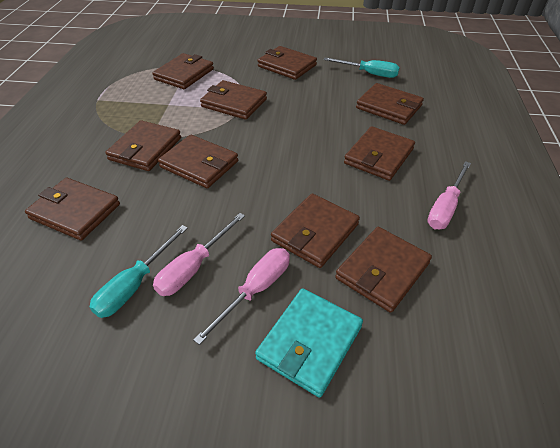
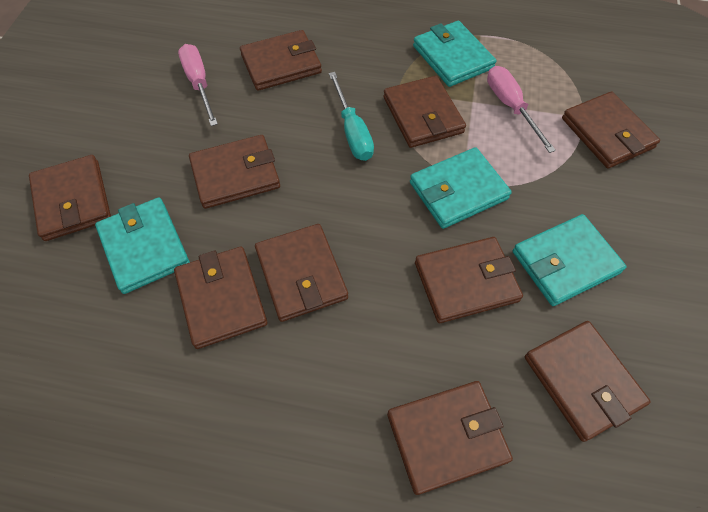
pink screwdriver: [153,213,245,296] [193,248,290,345] [427,161,471,229] = 3 -> [178,44,218,126] [487,66,556,153] = 2
turquoise screwdriver: [90,225,188,318] [323,57,400,78] = 2 -> [329,72,374,161] = 1
turquoise wallet: [255,288,363,398] = 1 -> [95,197,190,294] [410,147,512,229] [413,21,496,87] [513,214,627,306] = 4

